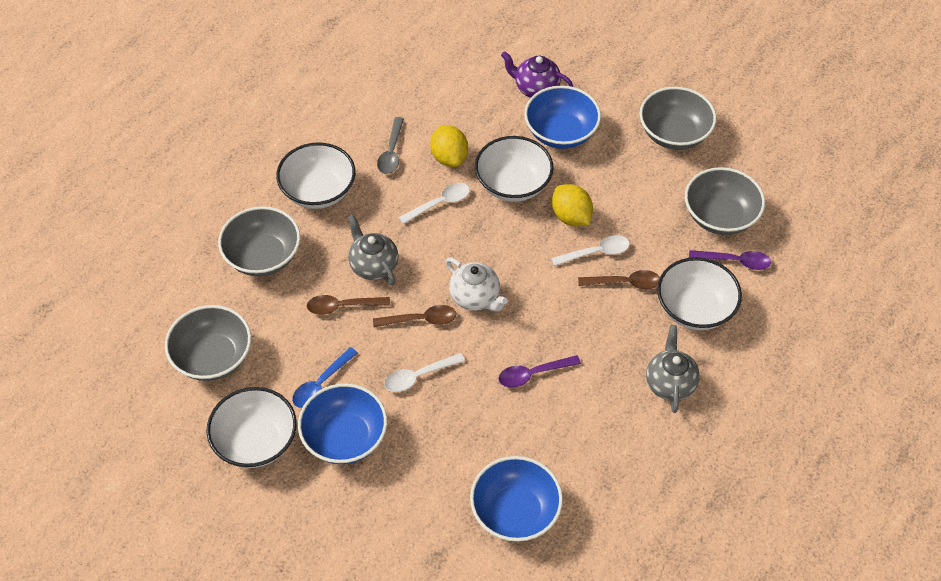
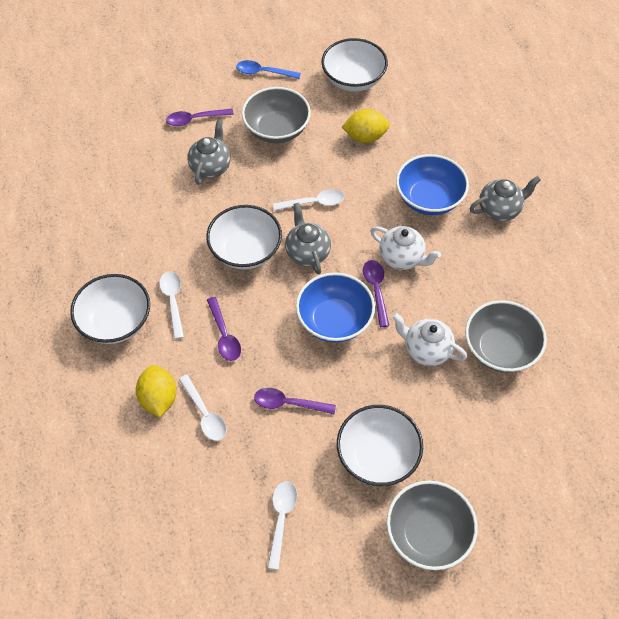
blue bowl: [298,383,387,464] [470,456,563,542] [524,86,601,149] = 3 -> [296,272,375,343] [396,154,469,215] = 2
brown spoon: [307,295,390,315] [373,305,457,327] [578,270,660,289] = 3 -> none = 0
grey bowl: [165,305,251,381] [218,206,300,276] [639,87,716,150] [685,167,765,235] = 4 -> [242,87,311,143] [386,480,478,570] [465,300,547,373] = 3
grey spoon: [377,117,404,174] = 1 -> none = 0
grey teapot: [348,214,398,285] [646,325,700,413] = 2 -> [187,119,231,185] [285,203,331,275] [470,176,541,221] = 3
purple spoon: [498,355,581,388] [689,250,771,270] = 2 -> [166,109,234,126] [207,297,241,361] [254,388,336,414] [363,260,389,327] = 4
purple teapot: [501,51,573,98] = 1 -> none = 0
white spoon: [384,353,465,392] [398,183,470,224] [551,235,630,266] = 3 -> [159,271,184,339] [179,375,226,441] [267,481,297,570] [273,189,344,211] = 4
white teapot: [446,258,508,311] = 1 -> [370,226,441,270] [392,313,467,366] = 2

